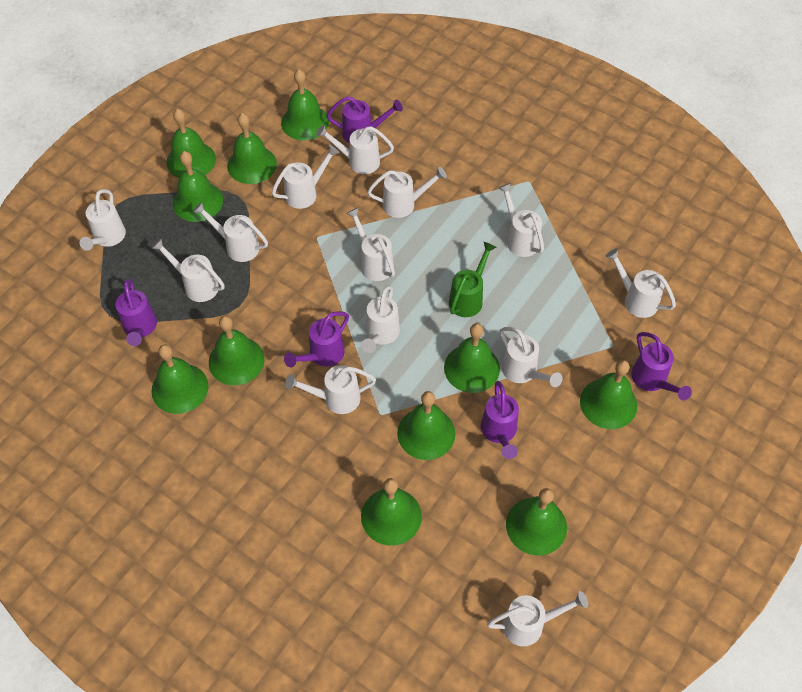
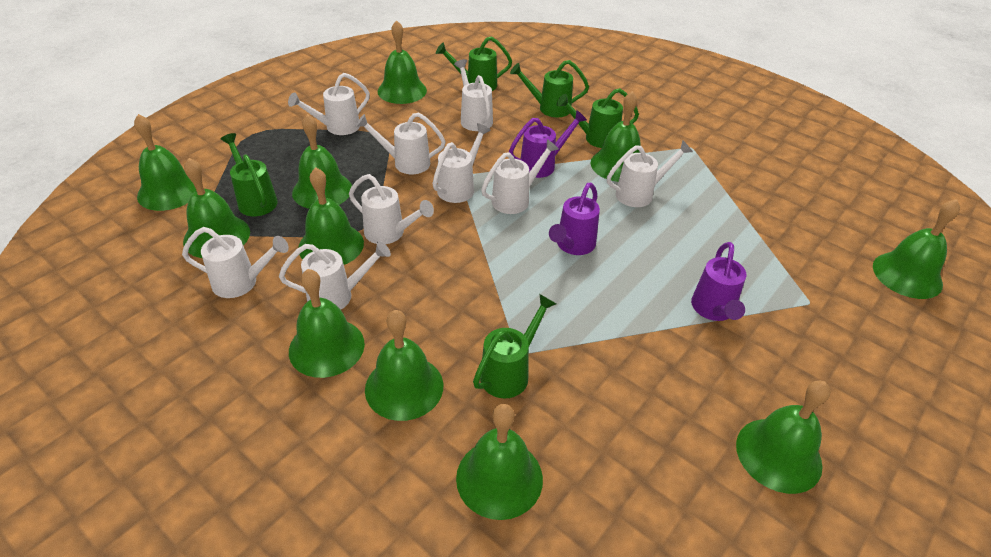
green watering can: [449,242,496,317] = 1 -> [221,133,278,216] [436,36,512,91] [473,294,556,398] [510,60,589,117] [557,88,639,148] = 5
purple watering can: [116,279,157,346] [284,311,349,367] [327,96,403,143] [481,381,519,459] [631,332,692,401] = 5 -> [509,110,587,178] [549,183,600,255] [691,242,746,321] = 3
white watering can: [79,189,126,251] [151,239,225,302] [193,202,268,262] [272,145,339,209] [285,365,376,414] [316,125,394,174] [346,207,395,281] [361,286,400,353] [367,167,447,218] [487,591,588,646] [498,183,544,257] [500,327,563,387] [606,248,676,318] = 13 -> [182,227,289,298] [279,241,391,310] [288,73,370,135] [349,174,434,244] [356,113,446,174] [432,123,491,203] [454,59,493,131] [481,139,559,214] [607,141,693,207] = 9

